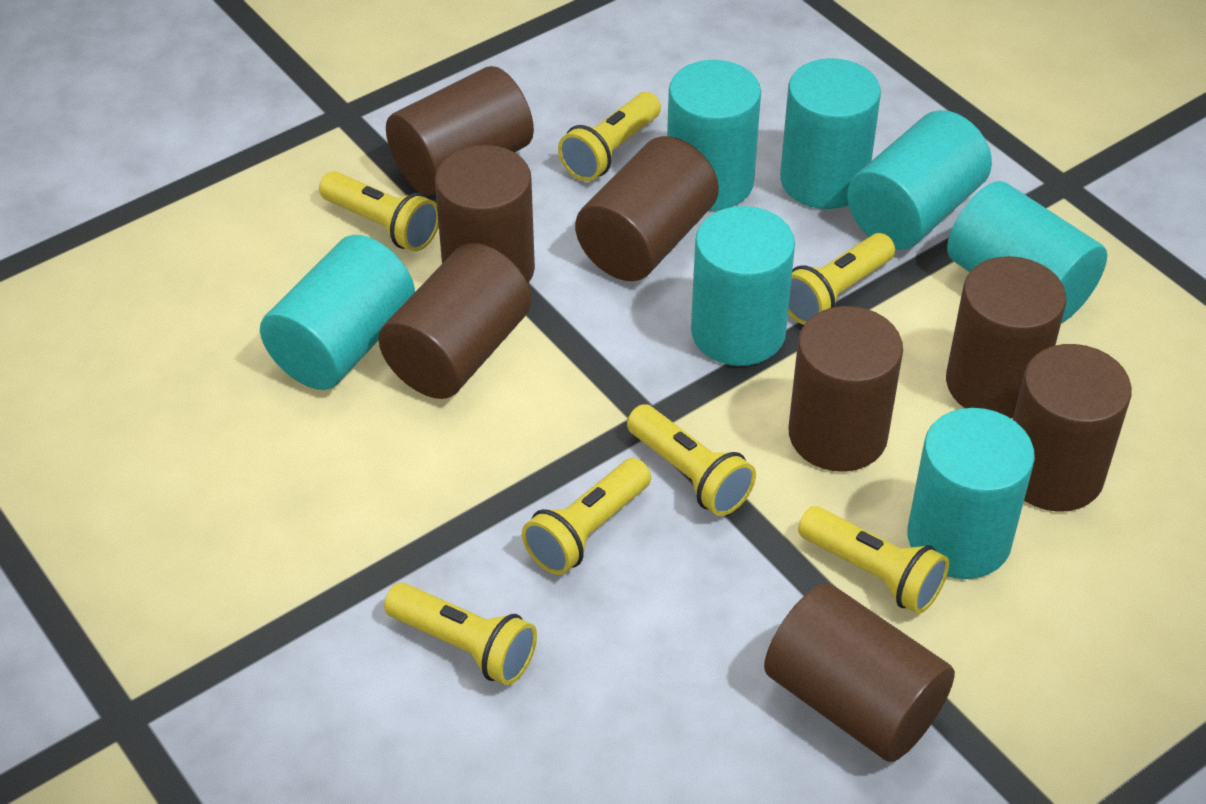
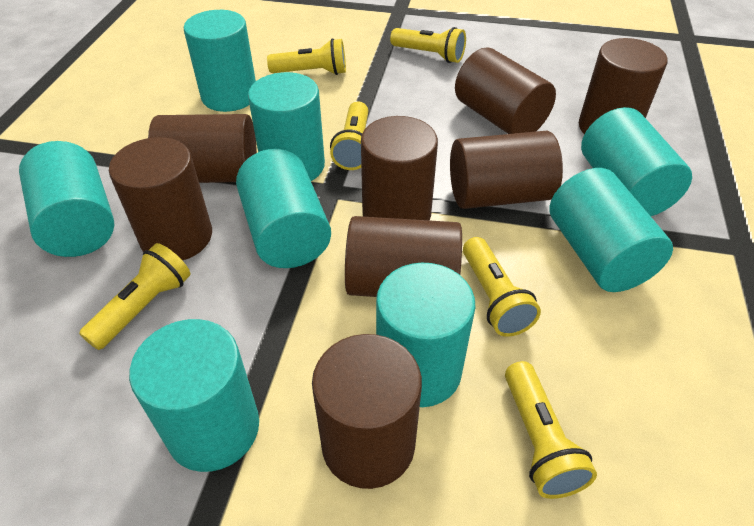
turquoise cylinder: [260,235,415,390] [667,60,761,211] [691,206,795,366] [780,58,881,209] [847,110,992,250] [908,408,1035,579] [947,181,1107,323] = 7 -> [19,141,114,257] [129,319,259,472] [184,10,256,112] [236,149,331,268] [248,72,325,181] [376,263,475,407] [550,168,673,292] [581,107,692,216] = 8
yellow flashlight: [319,171,439,252] [384,583,537,685] [522,458,651,575] [558,92,661,181] [627,404,756,516] [788,233,895,325] [798,506,949,614] = 7 -> [79,243,191,350] [267,38,346,75] [330,101,368,170] [390,27,466,63] [463,237,541,337] [505,361,597,499] = 6

